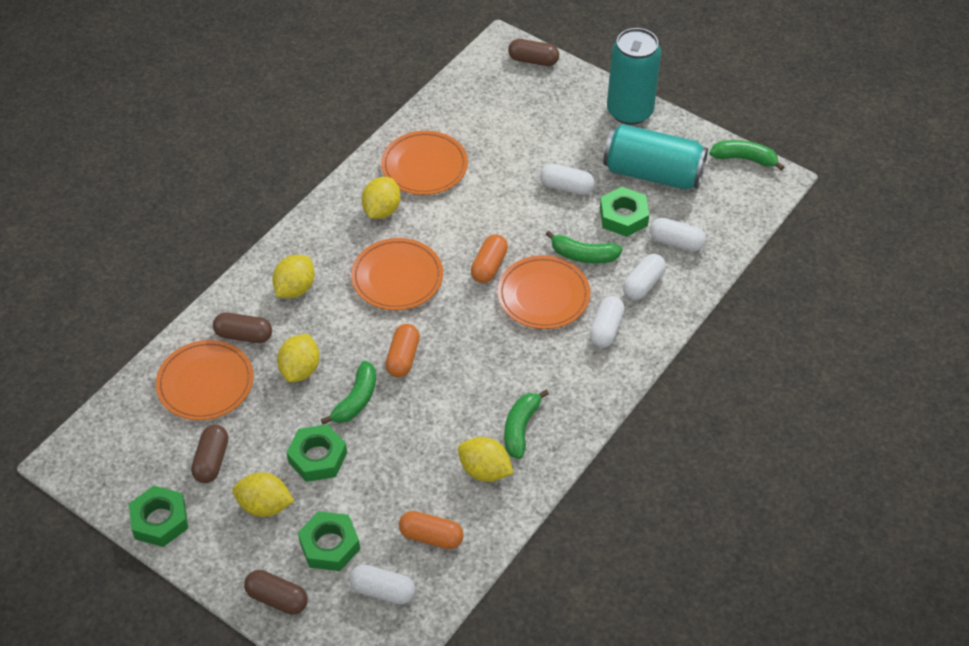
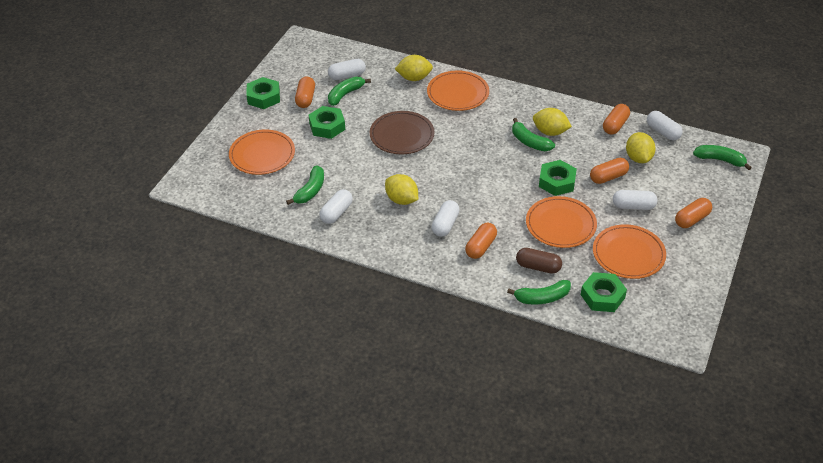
brown capsule: [191,425,228,483] [213,312,272,343] [244,570,308,615] [508,39,559,66] = 4 -> [516,248,562,274] = 1
brown plate: none = 0 -> [370,111,435,154] = 1
green banana: [321,361,376,425] [504,390,549,459] [546,231,623,263] [710,140,784,171] = 4 -> [286,166,324,205] [328,77,371,106] [507,280,571,305] [512,118,555,151] [693,145,752,170] = 5
orange capsule: [385,324,420,378] [399,511,464,549] [471,234,508,283] = 3 -> [295,76,315,108] [465,223,497,259] [590,158,629,184] [603,104,630,134] [675,198,712,228] = 5
turquoise can: [603,124,708,190] [607,28,661,125] = 2 -> none = 0
yellow lemon: [232,472,294,517] [272,255,315,298] [277,334,320,382] [362,177,401,219] [458,437,514,482] = 5 -> [385,174,418,205] [395,55,433,81] [533,108,572,136] [626,132,656,163] = 4

